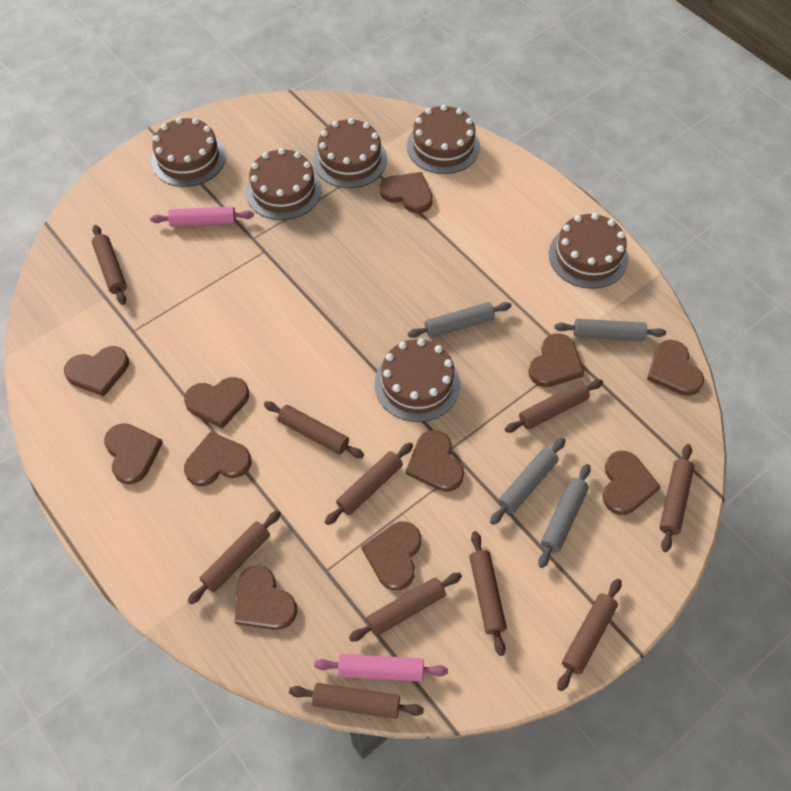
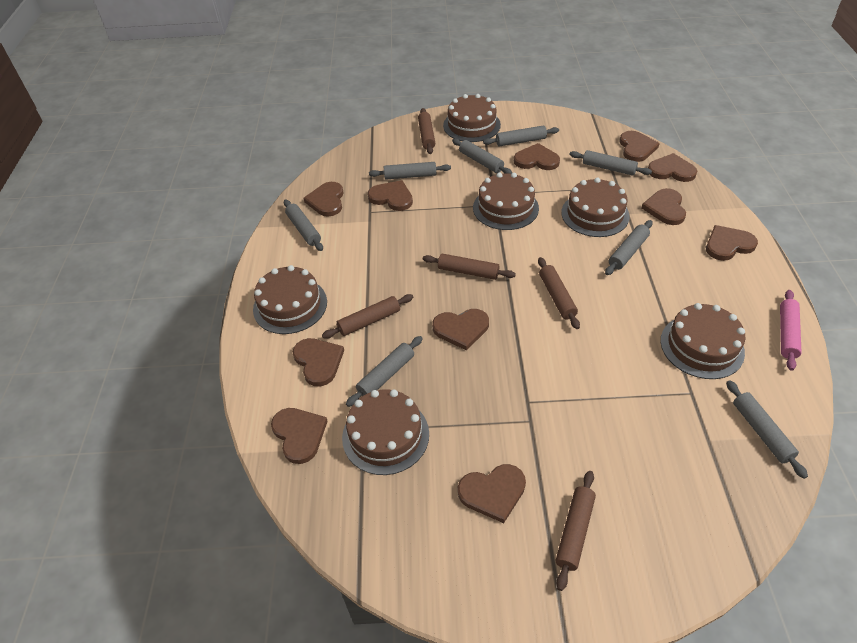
brown rolling pin: [92,225,127,305] [188,510,281,604] [264,401,364,458] [289,683,424,719] [325,442,413,525] [349,572,462,642] [469,531,507,656] [505,379,603,433] [557,579,622,691] [659,444,694,552] = 10 -> [322,294,413,338] [418,108,435,154] [423,254,516,280] [538,257,580,329] [556,471,596,591] = 5
grey rolling pin: [408,302,511,338] [490,438,566,525] [538,464,591,568] [554,319,666,341] = 4 -> [284,199,323,251] [346,336,423,407] [369,162,451,179] [452,138,512,174] [483,125,559,146] [569,150,652,176] [605,220,653,275] [726,380,808,479] = 8
pink rolling pin: [150,207,254,227] [314,654,448,682] = 2 -> [780,290,802,371] = 1

